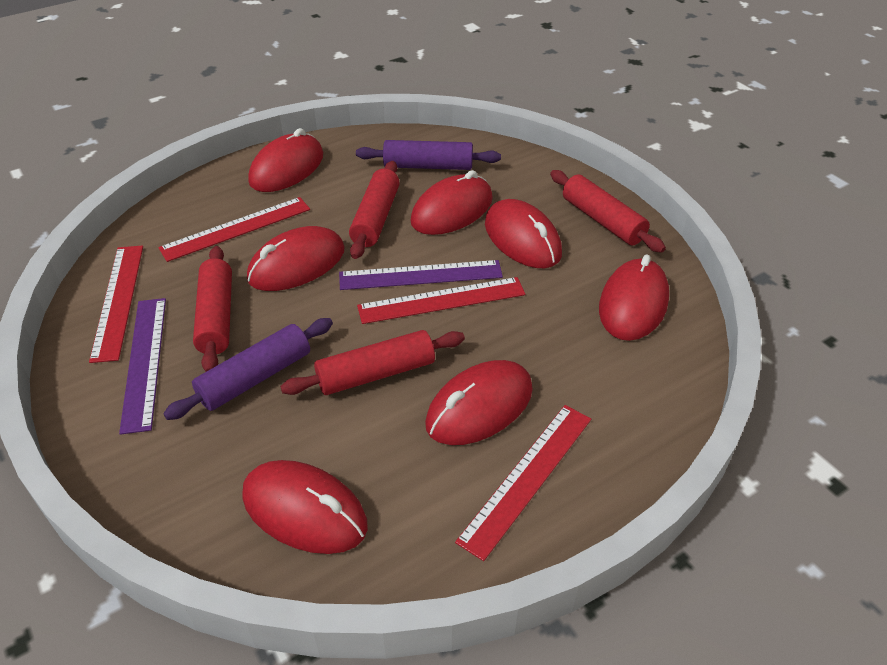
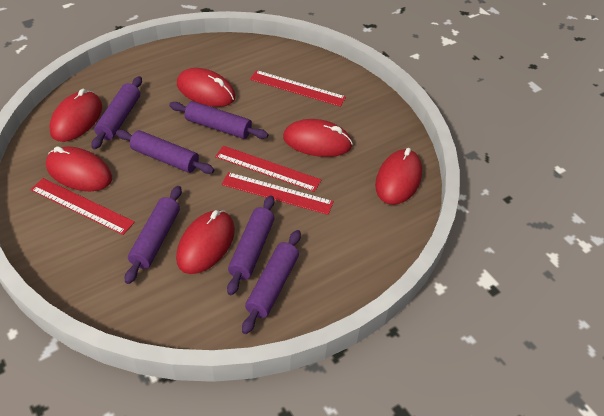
purple rolling pin: [163,318,333,420] [356,140,501,170] = 2 -> [91,76,142,149] [116,130,214,174] [125,186,182,284] [169,101,268,139] [227,195,274,295] [242,230,301,334] = 6
purple ruler: [119,298,166,435] [339,260,503,290] = 2 -> none = 0
red mouse: [242,460,368,554] [247,226,344,291] [248,128,323,192] [410,170,493,235] [425,360,533,445] [485,199,562,268] [599,255,669,341] = 7 -> [46,146,112,191] [49,89,102,142] [176,210,235,274] [177,68,236,107] [283,119,353,157] [375,148,422,205] = 6
red rolling pin: [193,246,232,372] [280,330,465,395] [349,161,400,259] [550,170,666,253] = 4 -> none = 0

